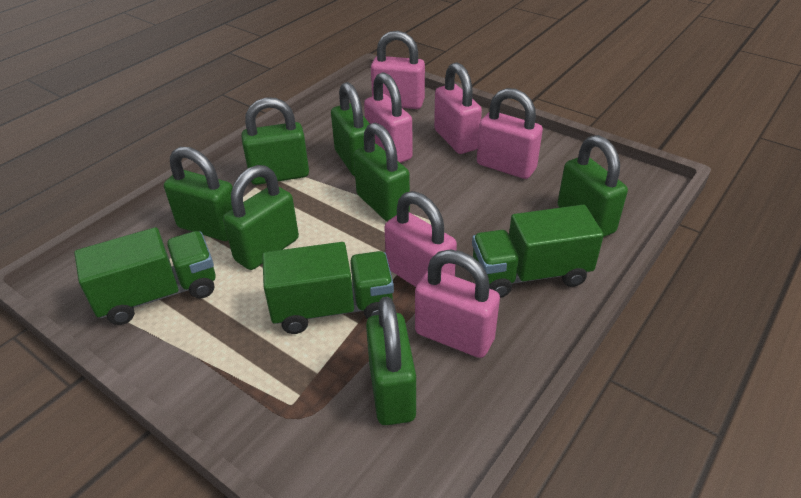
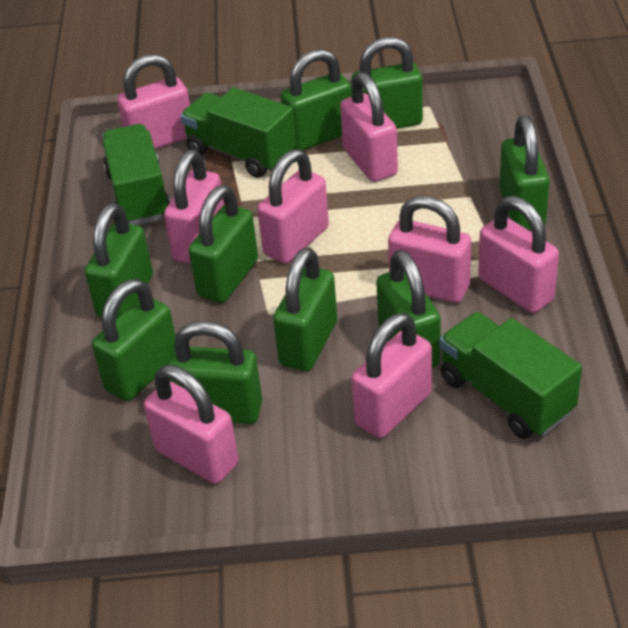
green padlock: [164,147,233,241] [223,165,299,270] [241,97,309,185] [331,82,375,176] [353,123,410,222] [366,297,416,425] [558,135,628,237] = 7 -> [85,203,153,319] [92,279,176,401] [169,321,262,424] [189,185,258,303] [273,247,337,371] [281,49,352,150] [351,37,423,129] [376,250,441,368] [499,116,550,230] = 9
pink padlock: [364,72,412,163] [371,31,425,109] [384,191,457,287] [415,250,500,358] [434,62,482,154] [477,88,543,179] = 6 -> [117,54,190,149] [144,365,238,484] [164,150,224,264] [257,149,329,264] [340,72,398,182] [351,313,432,438] [388,196,471,303] [478,196,559,313] = 8

